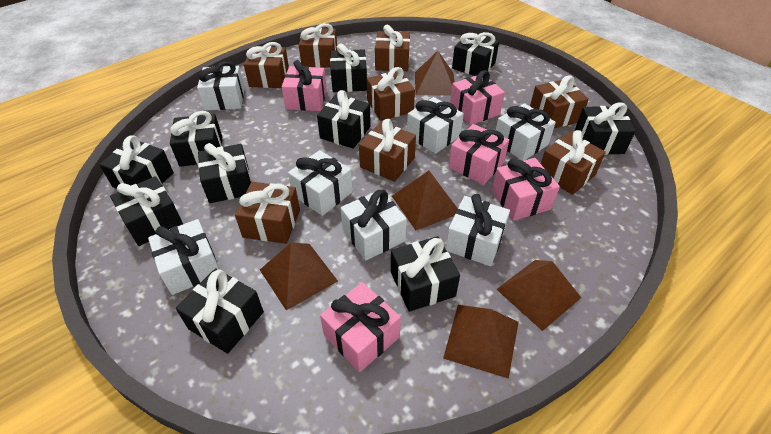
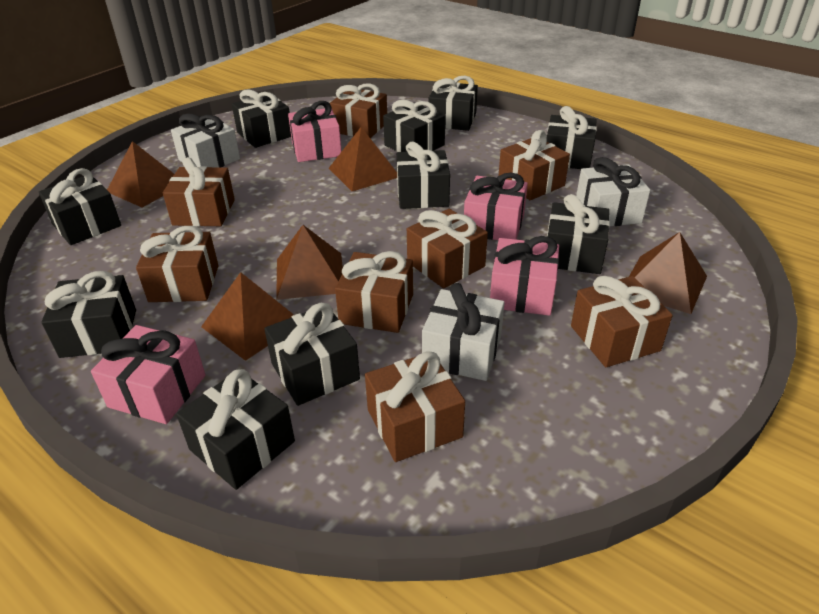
pink gift: [281,60,327,111] [320,282,401,372] [449,124,509,185] [450,70,505,125] [492,158,560,221] = 5 -> [91,325,205,424] [288,101,342,162] [464,173,528,240] [490,236,559,316] = 4
white gift: [148,219,219,295] [197,61,245,111] [288,150,353,216] [341,189,407,261] [407,97,464,154] [446,194,510,266] [496,103,556,161] = 7 -> [171,114,240,167] [422,283,505,381] [576,157,650,226] = 3

